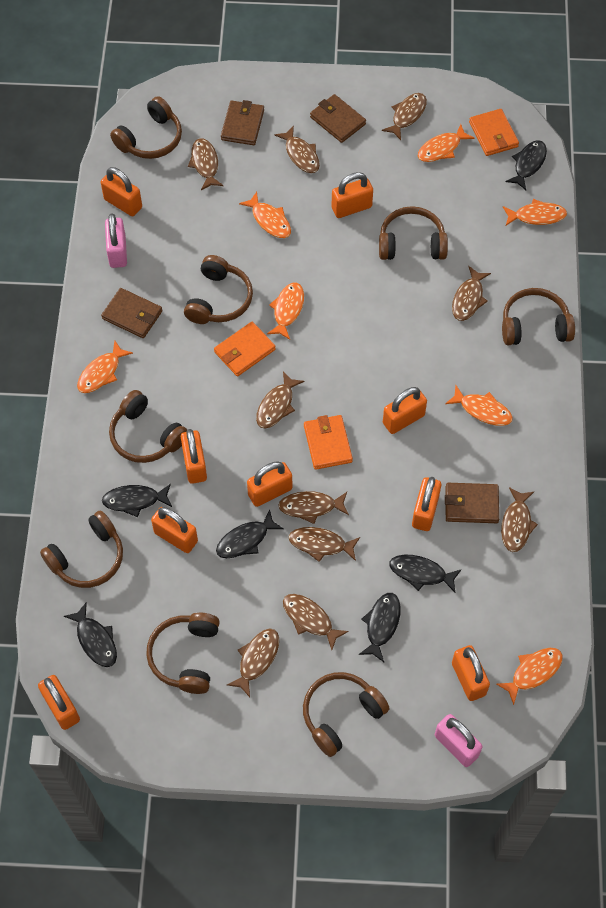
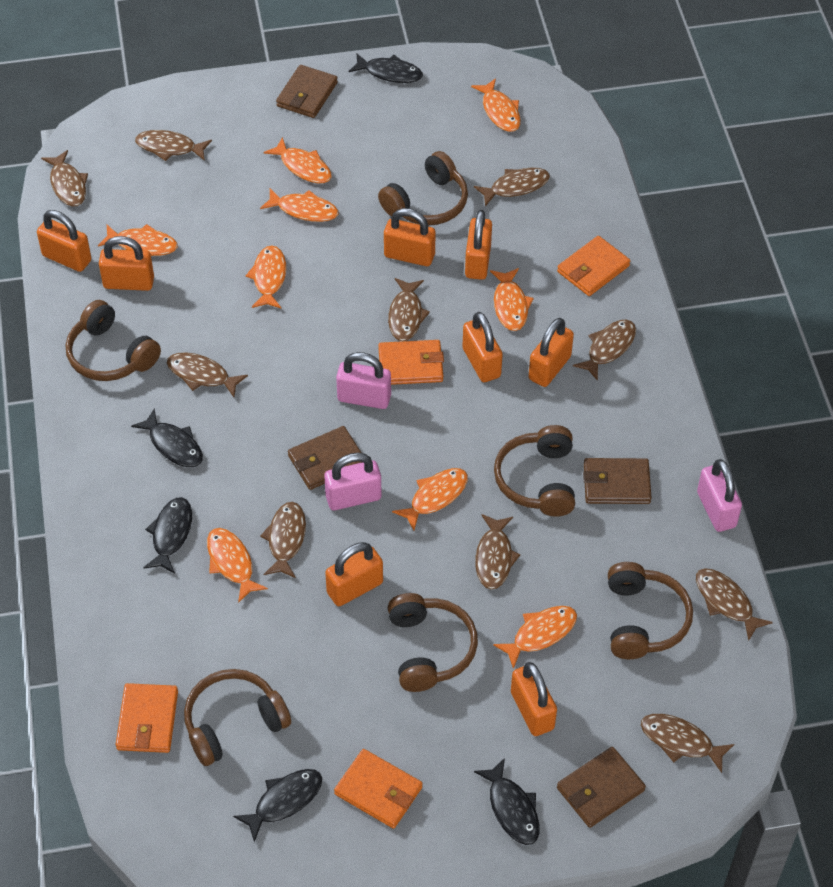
black fish: [64,602,117,667] [102,484,172,517] [216,509,284,558] [359,593,401,662] [389,555,462,592] [505,140,547,190] = 6 -> [131,408,203,467] [143,497,192,574] [233,769,322,842] [349,54,423,83] [474,758,539,845] = 5
brown headphones: [40,510,123,588] [109,390,187,463] [110,96,182,159] [146,613,220,694] [184,255,253,324] [303,672,390,757] [379,206,448,260] [502,288,575,345] = 8 -> [66,300,161,381] [184,669,291,766] [378,151,468,225] [388,593,478,692] [494,425,575,517] [608,562,693,659] = 6
orange fish: [77,341,133,393] [239,192,291,238] [267,283,304,340] [418,124,475,162] [445,385,513,426] [496,648,563,705] [503,199,567,226] = 7 -> [98,224,178,256] [207,528,268,603] [246,246,286,308] [260,189,338,222] [264,137,332,183] [392,468,468,530] [471,78,520,132] [490,268,534,331] [493,606,577,669] = 9
orange padlock: [38,675,80,730] [101,167,142,216] [151,507,198,553] [181,429,207,484] [247,461,292,507] [332,172,373,218] [383,387,427,434] [412,477,441,531] [452,645,490,701] = 9 -> [37,210,91,272] [99,236,154,291] [325,542,383,606] [384,208,436,266] [463,312,503,382] [465,210,492,280] [511,662,557,736] [529,318,574,387] = 8
orange wallet: [214,322,276,376] [304,415,353,470] [469,109,519,156] = 3 -> [116,683,178,753] [334,749,422,829] [378,340,444,385] [557,236,630,296] = 4
pink padlock: [105,213,127,268] [435,714,483,767] = 2 -> [324,453,381,510] [336,352,391,409] [697,459,742,532] = 3

